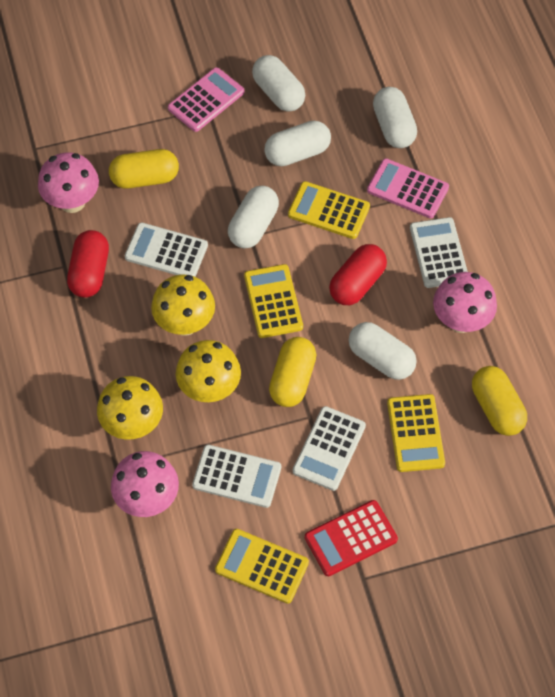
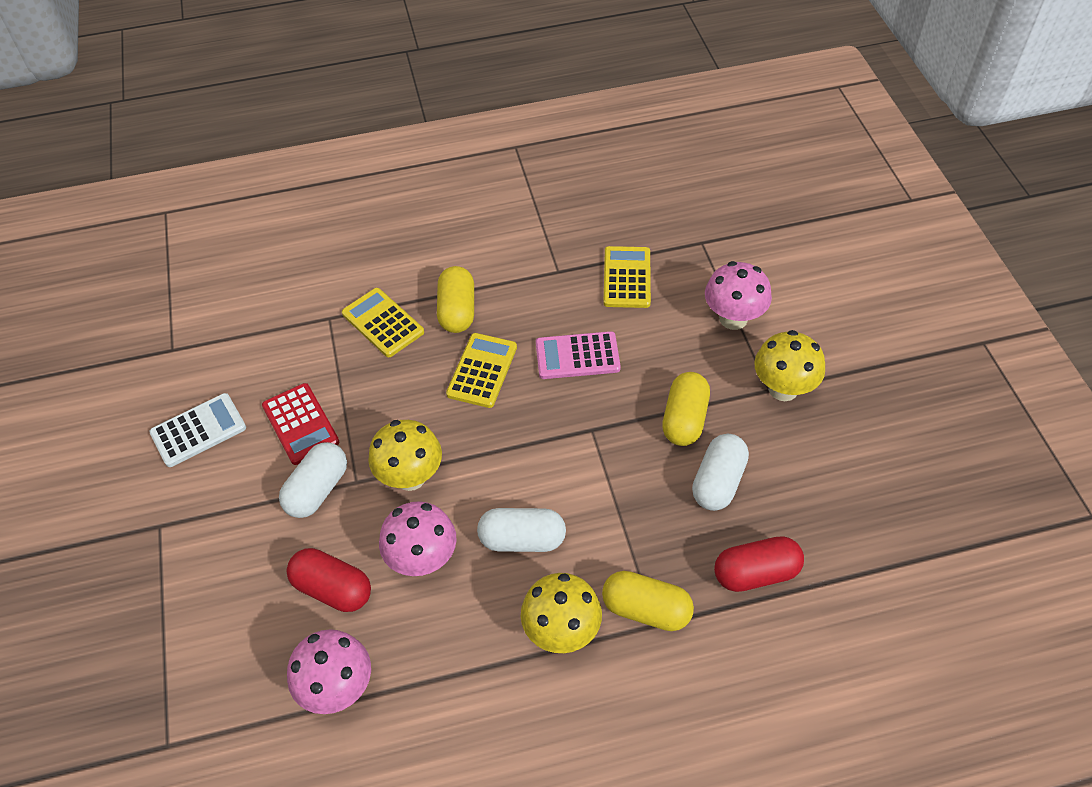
pink calculator: [168,67,245,132] [367,158,449,218] = 2 -> [536,331,621,379] = 1
white calculator: [125,222,208,277] [192,445,281,508] [293,406,366,491] [410,217,468,288] = 4 -> [149,393,246,467] = 1
white capsule: [228,186,279,249] [252,55,305,112] [264,121,331,166] [349,322,417,380] [373,87,417,148] = 5 -> [279,442,347,518] [477,508,566,552] [692,434,749,511] = 3
yellow calculator: [215,529,309,604] [244,264,303,338] [288,181,370,239] [387,394,445,472] = 4 -> [342,288,424,357] [446,333,517,408] [603,246,651,308] = 3

